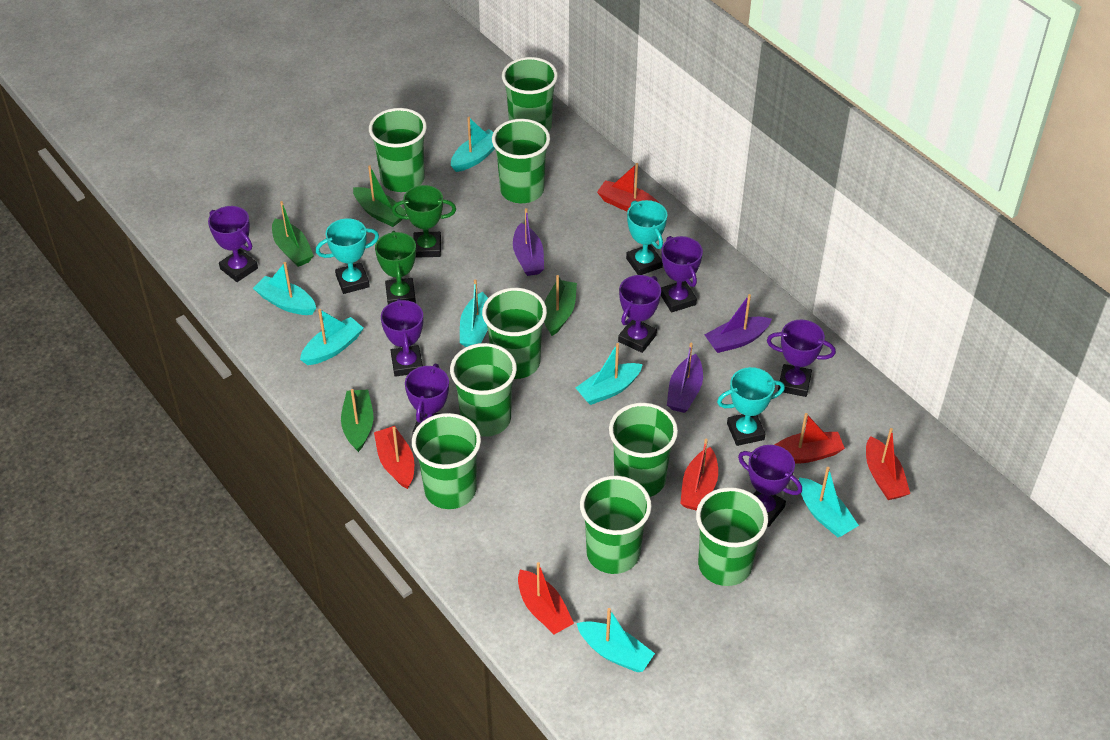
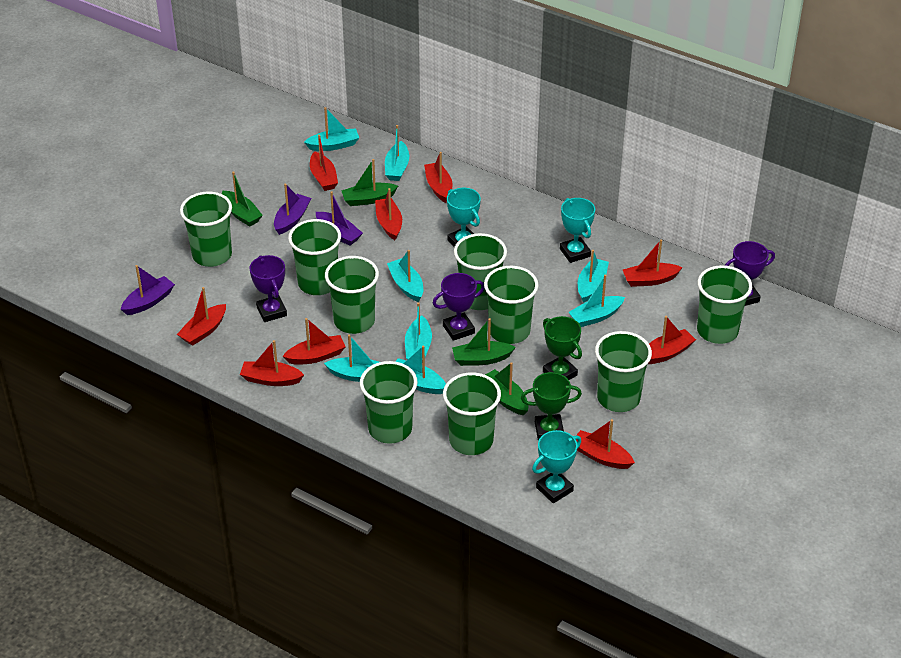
purple trophy: [208,206,258,282] [381,298,423,377] [405,364,449,433] [618,275,661,353] [661,236,703,312] [738,445,802,527] [767,320,836,397] = 7 -> [250,255,287,322] [432,273,485,341] [725,241,775,306] = 3
red boat: [374,426,414,489] [518,562,574,635] [597,163,659,211] [680,439,718,511] [775,413,845,464] [866,428,910,500] = 6 -> [177,287,226,346] [240,340,304,386] [283,318,345,365] [310,135,338,191] [375,188,402,240] [424,152,452,203] [576,419,635,469] [623,239,683,287] [648,316,696,364] = 9
turquoise boat: [253,262,316,315] [300,309,364,365] [451,117,495,172] [460,279,488,347] [576,343,643,405] [577,608,655,672] [799,467,859,537] = 7 -> [304,107,359,151] [324,335,379,382] [385,125,409,181] [387,250,423,302] [395,346,446,394] [405,302,432,360] [568,274,625,327] [578,250,609,303] = 8

